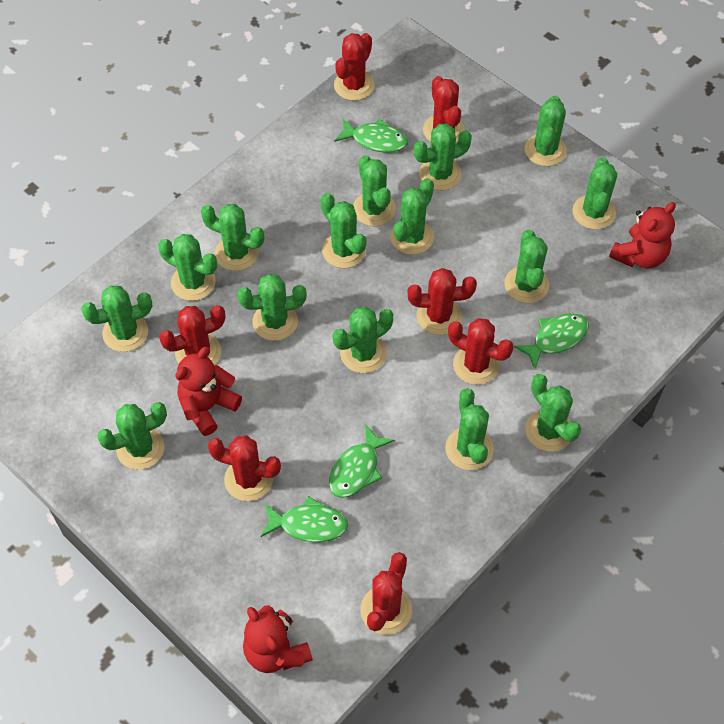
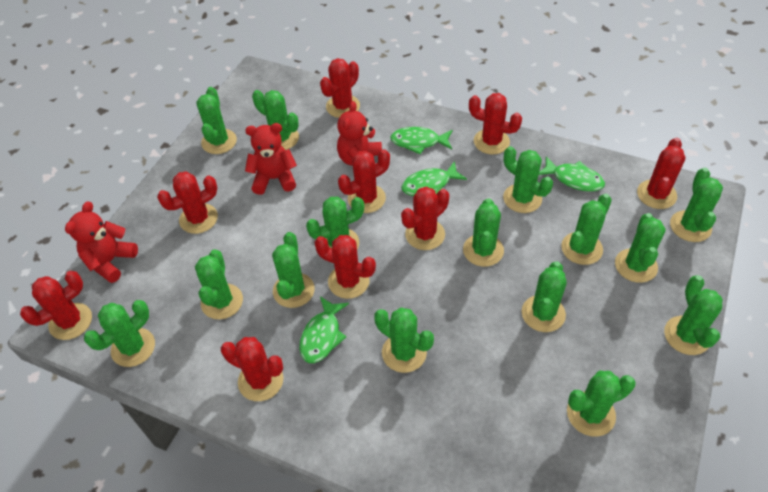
red cactus: [159,305,225,365] [208,435,281,501] [334,33,375,101] [360,552,412,635] [407,268,477,335] [423,76,464,143] [448,318,514,385] = 7 -> [20,271,92,340] [157,171,218,234] [221,337,284,401] [314,235,376,299] [320,58,360,118] [338,149,390,213] [401,187,449,250] [469,93,522,154] [637,138,686,209] = 9

